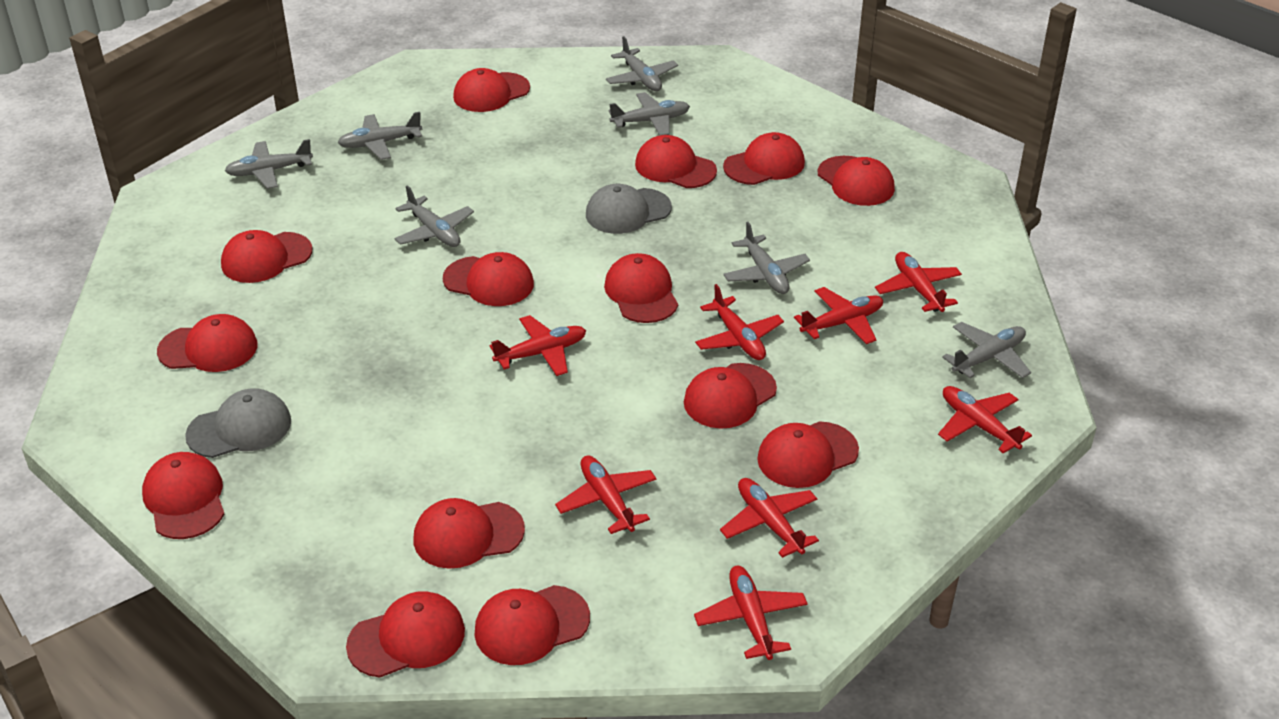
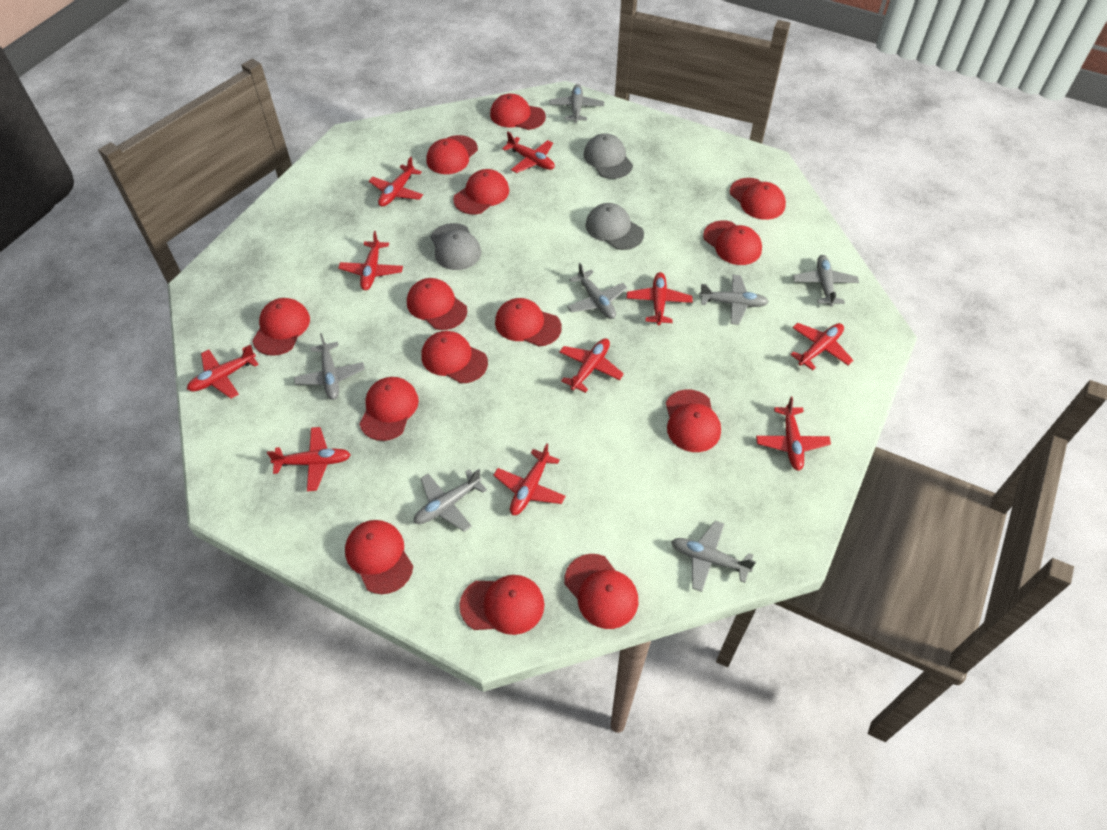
grey cap: [185,388,291,458] [586,184,672,234] = 2 -> [431,223,481,270] [584,134,633,179] [585,203,644,250] = 3
red plane: [490,315,586,376] [555,455,657,534] [694,566,808,660] [695,284,784,360] [720,478,819,558] [794,287,883,344] [875,252,962,312] [938,386,1032,454] = 8 -> [187,344,259,398] [267,427,351,491] [338,231,403,290] [369,157,423,207] [493,443,566,515] [502,132,555,173] [559,338,624,393] [627,272,692,325] [756,396,831,471] [790,323,854,370] = 10

